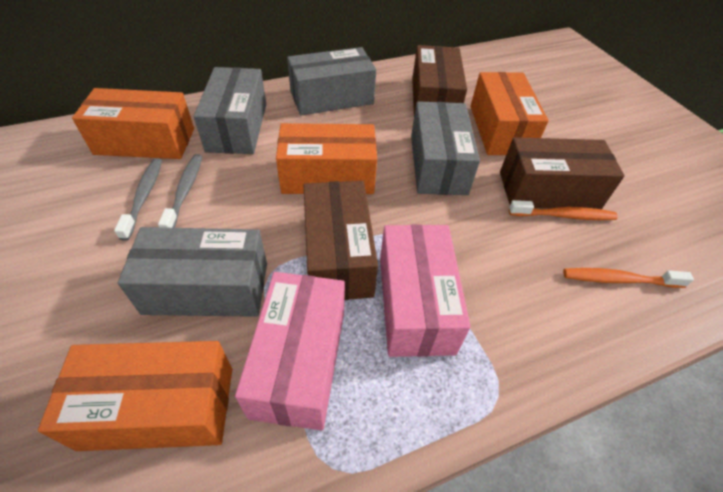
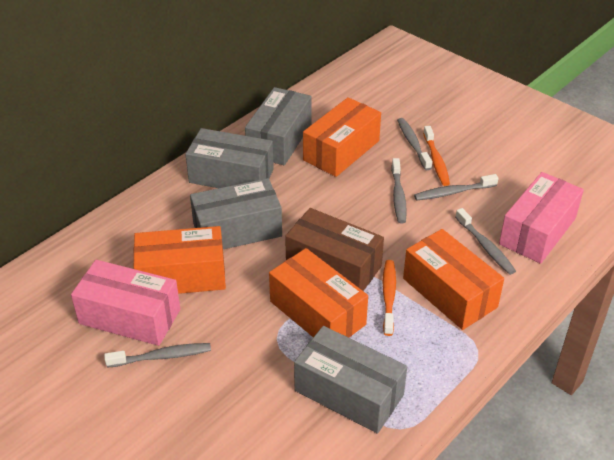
brown box: [304,181,378,300] [412,45,467,115] [500,137,625,209] = 3 -> [285,208,384,291] = 1
grey toothbrush: [114,158,162,241] [158,154,202,228] = 2 -> [104,343,211,368] [391,158,407,223] [397,118,432,170] [414,174,498,201] [455,208,516,275] = 5

